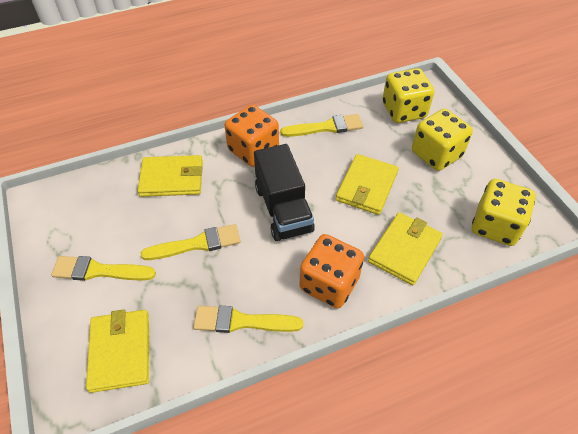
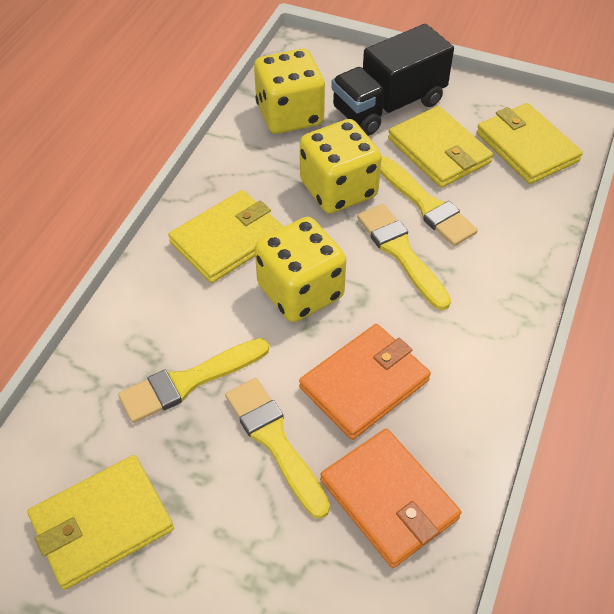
orange dice: [225,105,279,167] [300,234,364,308] = 2 -> none = 0
orange wallet: none = 0 -> [299,324,431,440] [320,428,461,568] = 2

